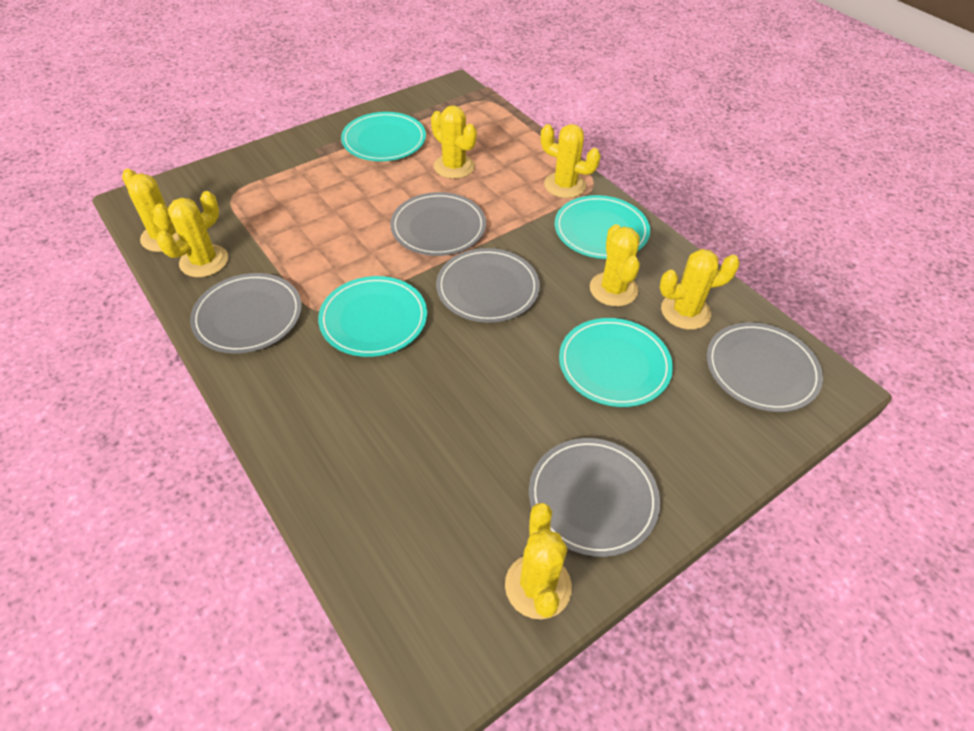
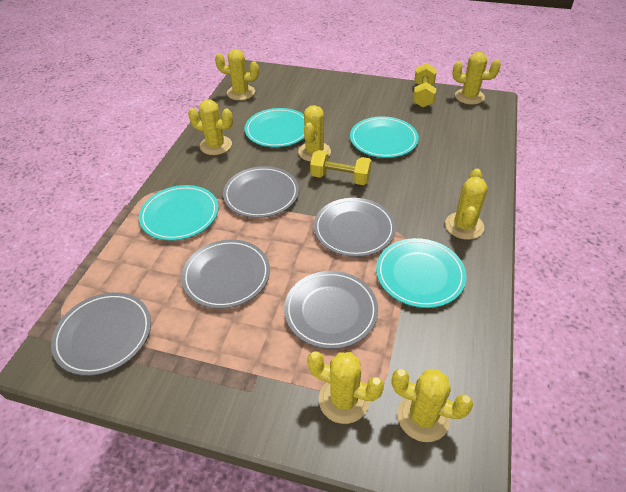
yellow dumbbell: none = 0 -> [310,150,372,185] [413,63,437,108] = 2

